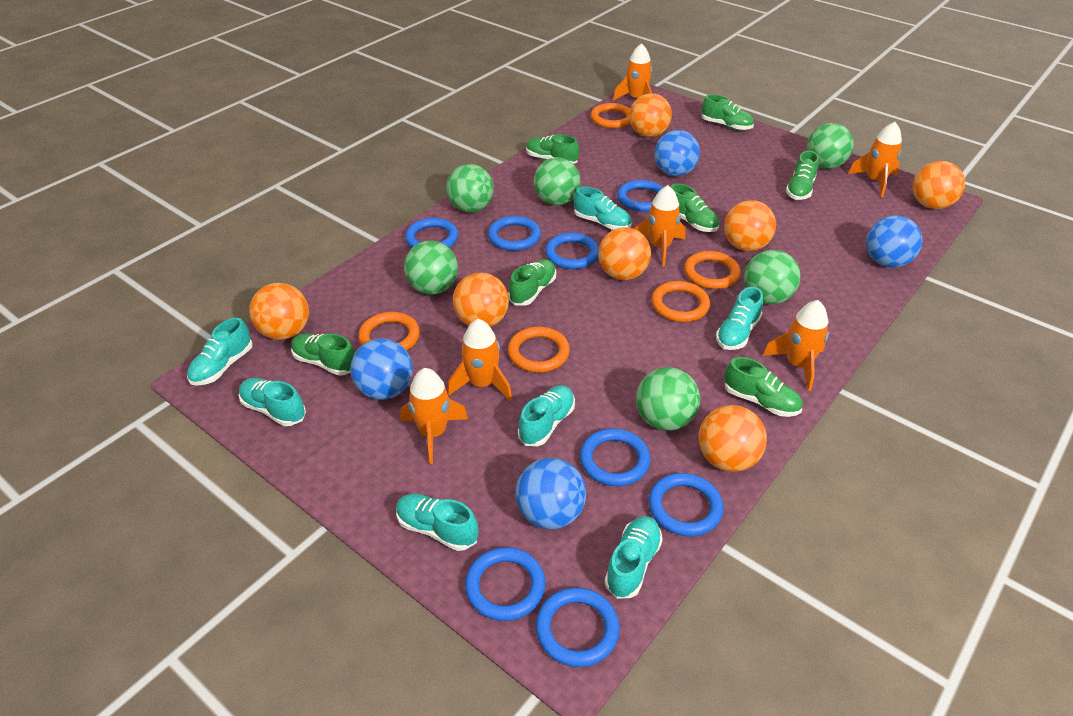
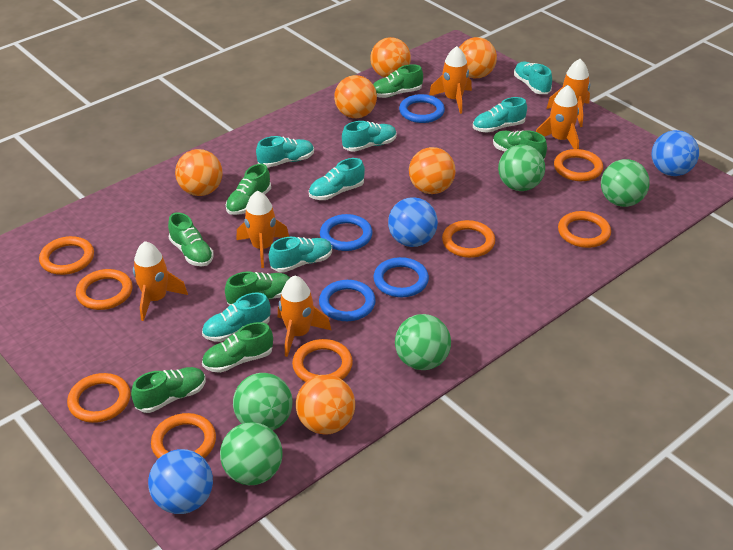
blue ball: [350,338,413,400] [515,458,586,530] [654,130,700,176] [866,215,922,267] = 4 -> [148,449,213,514] [388,197,438,247] [651,130,699,176] = 3
blue ring: [405,218,458,248] [465,547,546,621] [488,216,541,251] [536,587,620,667] [545,233,599,269] [580,428,651,486] [617,180,663,212] [648,473,723,536] = 8 -> [319,280,376,321] [320,214,373,251] [373,257,429,297] [399,94,445,123] = 4
green ball: [404,241,458,294] [446,164,494,213] [533,157,581,205] [636,367,700,431] [744,250,800,304] [807,123,854,169] = 6 -> [220,422,283,485] [233,373,293,430] [395,314,451,370] [498,144,545,191] [601,159,650,207] = 5
orange ball: [249,283,309,340] [453,272,509,327] [598,227,651,280] [629,93,672,137] [699,405,767,472] [724,200,776,251] [913,161,965,209] = 7 -> [175,149,223,196] [296,375,355,435] [334,75,377,118] [370,37,411,78] [409,147,455,194] [459,37,497,78] = 6
orange ring: [358,312,420,351] [508,327,570,373] [591,103,631,128] [651,281,710,322] [684,251,741,289] = 5 -> [39,236,94,275] [67,373,131,423] [76,269,133,310] [151,413,216,459] [292,339,353,382] [442,220,495,258] [554,149,603,181] [558,211,611,248] = 8

